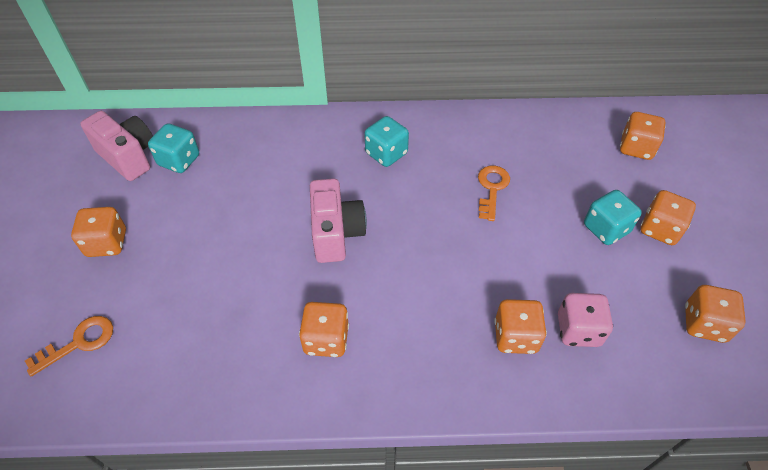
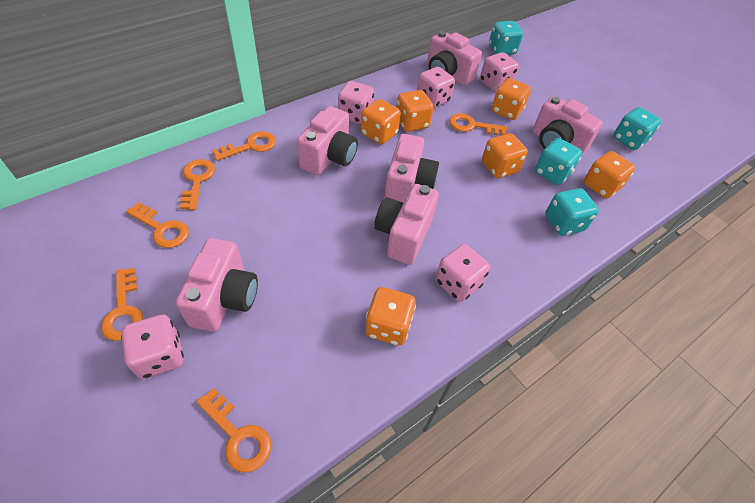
orange key: [25,316,113,376] [478,166,510,221] = 2 -> [101,268,143,341] [126,202,189,248] [180,159,215,210] [196,388,271,472] [212,131,276,161] [449,113,507,135] = 6
pink camera: [80,111,153,181] [310,179,367,263] = 2 -> [176,238,258,332] [297,106,358,175] [374,184,439,265] [384,134,439,203] [427,31,482,86] [532,96,603,155] = 6
pink dice: [558,293,613,347] = 1 -> [121,315,184,379] [338,81,374,124] [417,67,455,108] [435,244,490,302] [480,52,519,91] = 5
turquoise dice: [148,123,199,173] [364,116,409,167] [584,190,642,245] = 3 -> [489,21,523,55] [535,138,582,185] [545,188,599,236] [613,107,661,150] = 4

